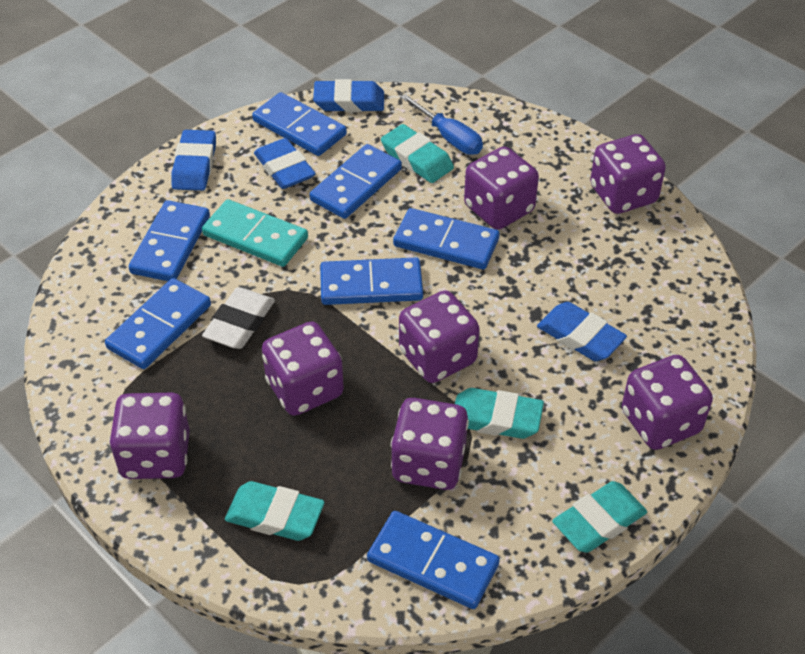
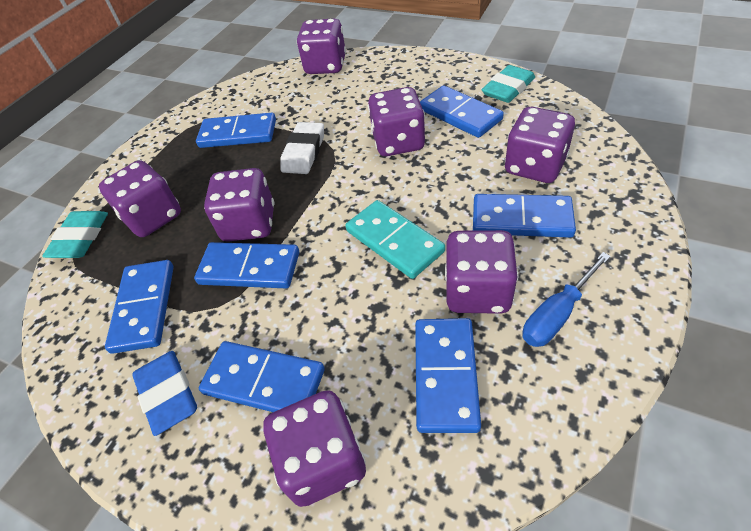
blue eraser: [171,130,216,191] [254,138,316,189] [313,79,384,112] [537,302,627,361] = 4 -> [132,351,197,436] = 1
turquoise eraser: [225,481,325,541] [381,124,454,183] [455,388,544,439] [552,481,647,553] = 4 -> [42,211,108,258] [482,65,535,103] = 2

